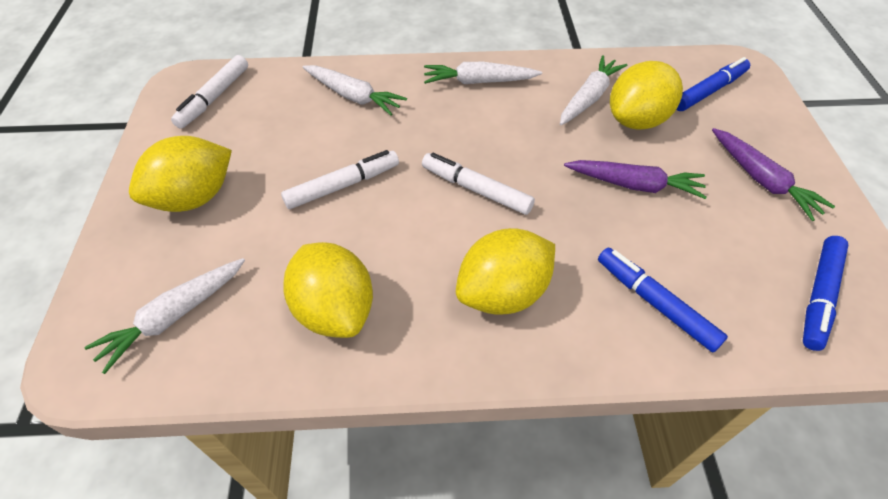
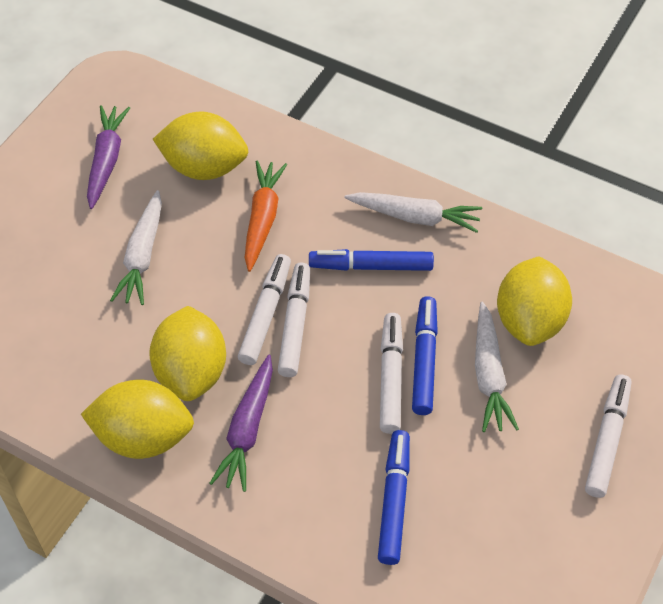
orange carrot: none = 0 -> [245,161,287,272] = 1
white carrot: [84,258,245,374] [303,65,407,115] [424,62,542,84] [560,55,627,125] = 4 -> [110,190,162,305] [344,192,482,233] [475,302,519,432] = 3
white marker: [171,55,248,129] [281,150,399,209] [422,153,535,215] = 3 -> [238,254,291,365] [278,263,310,377] [380,313,403,434] [585,374,632,498] = 4

